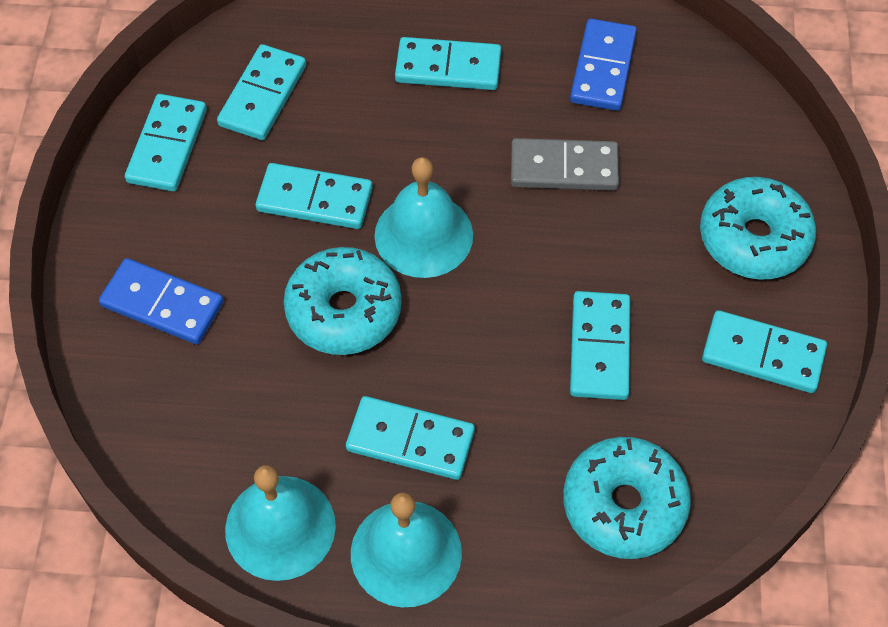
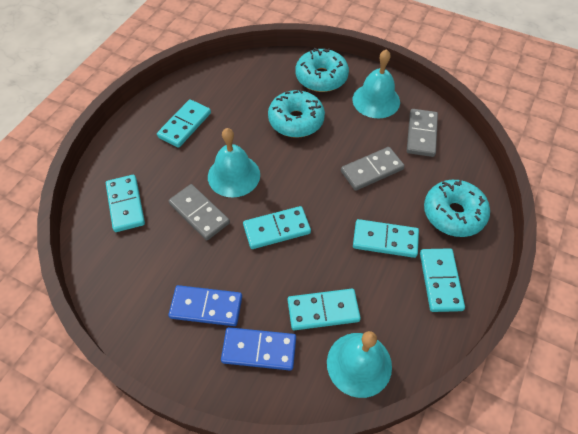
grey domino: [511,138,619,191] = 1 -> [168,184,230,240] [341,147,405,191] [407,109,438,157] = 3
turquoise domino: [125,94,207,191] [217,44,306,140] [256,163,373,229] [346,396,475,480] [395,37,501,90] [570,291,630,400] [702,310,827,393] = 7 -> [106,175,145,232] [157,99,211,148] [243,206,311,249] [288,289,361,330] [353,219,419,258] [420,248,465,312] = 6

